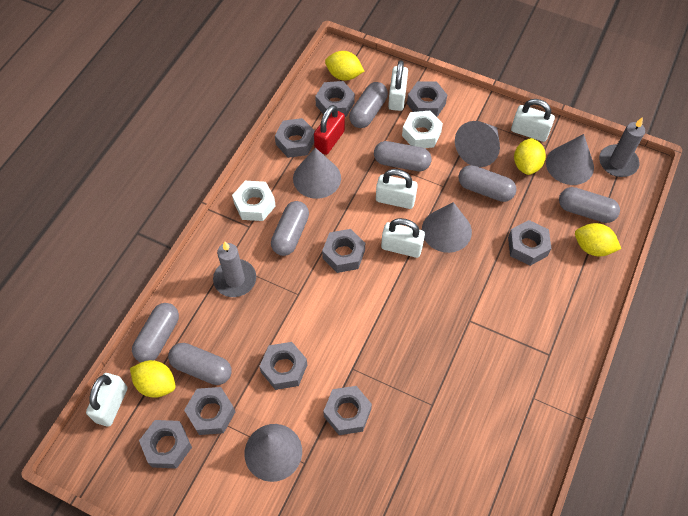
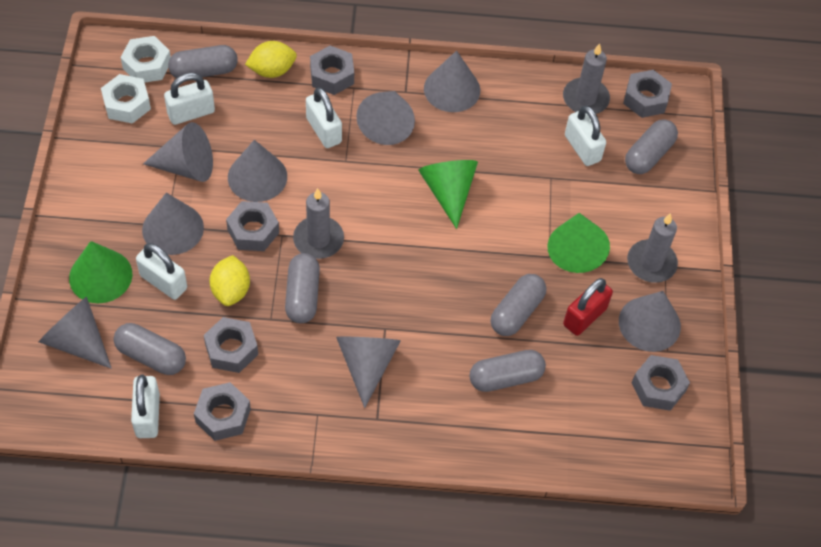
green cone: none = 0 -> [69,241,132,303] [418,160,478,229] [547,213,610,273] = 3
grey candle: [213,241,256,297] [599,117,645,177] = 2 -> [293,188,344,259] [563,43,610,114] [627,213,678,283] = 3
grey capsule: [132,303,179,362] [168,343,232,385] [271,201,309,256] [349,82,388,128] [374,141,431,171] [458,165,516,202] [559,187,620,223] = 7 -> [114,323,186,375] [168,45,238,78] [285,253,320,323] [469,350,546,392] [490,274,546,336] [625,119,678,174] = 6
grey cone: [244,424,302,482] [293,148,341,199] [422,202,472,253] [455,121,500,167] [546,134,594,185] = 5 -> [39,297,112,369] [142,193,204,255] [143,122,213,182] [228,140,287,202] [336,337,401,408] [356,91,415,145] [424,51,480,112] [619,291,681,352] = 8
grey nut: [139,420,192,469] [184,387,235,435] [259,342,307,390] [275,118,315,158] [315,81,355,117] [322,229,365,273] [323,386,372,435] [407,81,447,117] [508,220,552,266] = 9 -> [194,382,251,441] [204,317,258,373] [226,201,279,251] [310,46,354,95] [623,70,672,118] [631,355,690,411] = 6
yellow lemon: [130,360,176,398] [325,51,364,81] [514,138,546,175] [575,223,621,256] = 4 -> [209,255,250,306] [245,41,297,78] = 2

